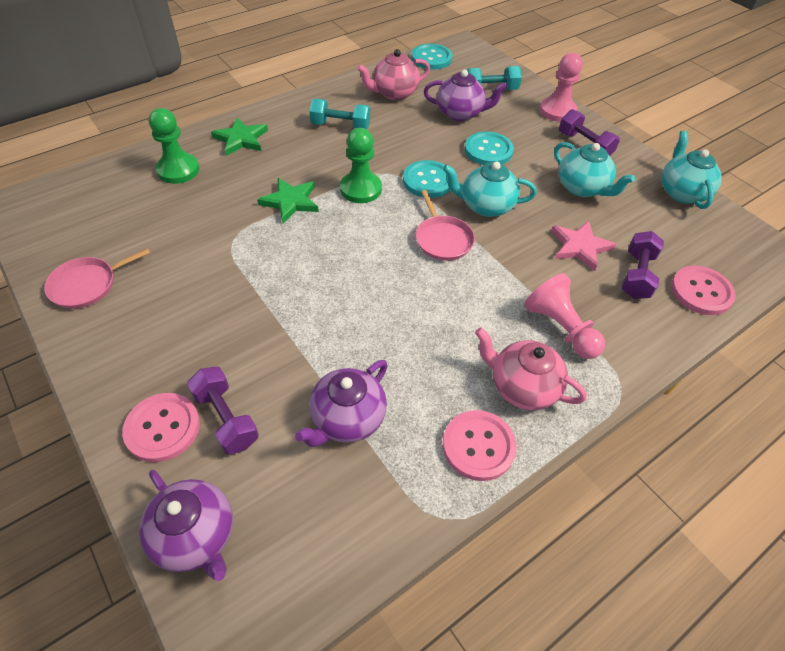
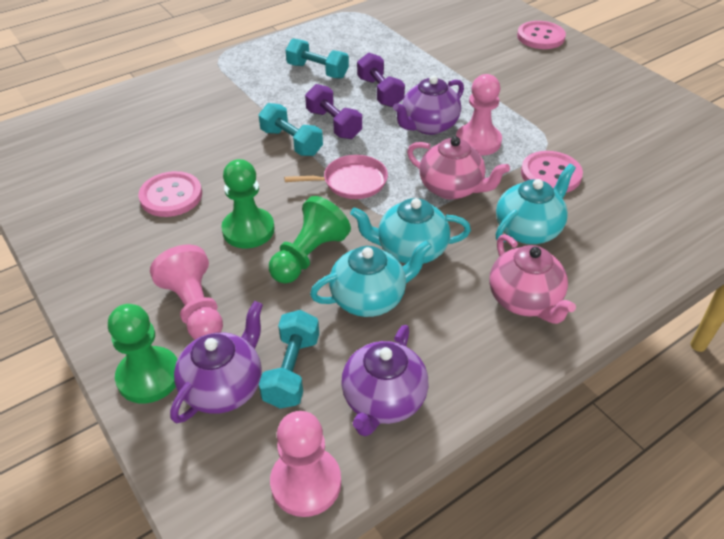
green pawn: [149,108,200,184] [340,128,382,203] = 2 -> [108,304,177,403] [221,159,275,248] [269,196,351,284] = 3
green star: [211,117,268,156] [257,178,319,223] = 2 -> none = 0
pink pan: [44,248,150,309] [416,190,475,261] = 2 -> [284,155,388,199] = 1
pink pawn: [524,273,605,359] [540,53,583,122] = 2 -> [150,245,223,340] [270,411,341,517] [456,74,502,156] = 3
pink star: [551,221,616,271] = 1 -> none = 0
purple dumbbell: [187,367,259,455] [559,109,620,156] [622,231,664,299] = 3 -> [305,84,362,139] [357,53,405,107] = 2
turquoise button: [403,160,451,198] [411,44,452,70] [465,132,514,165] = 3 -> none = 0
turquoise dumbbell: [309,99,370,129] [467,66,522,90] = 2 -> [258,103,323,156] [259,310,319,408] [286,38,349,79] = 3

